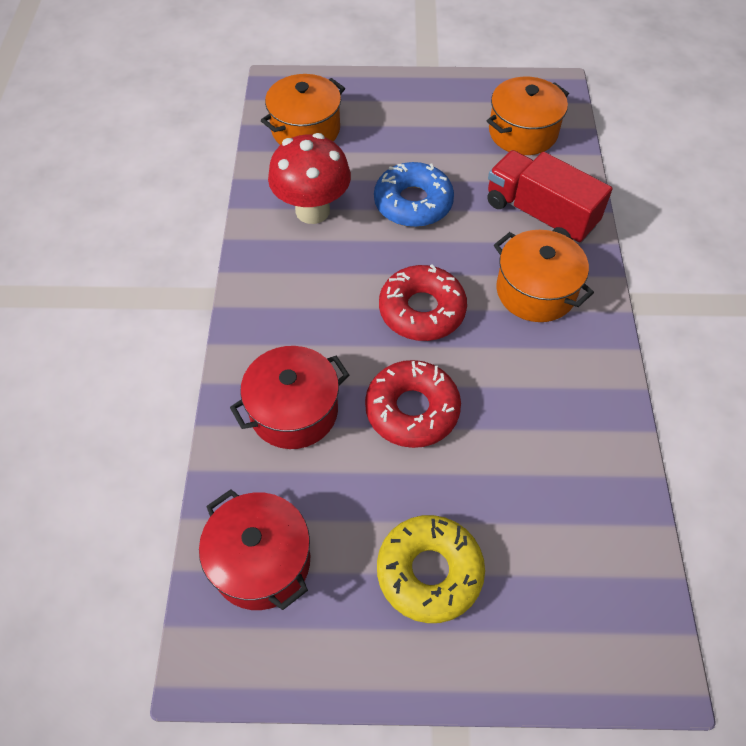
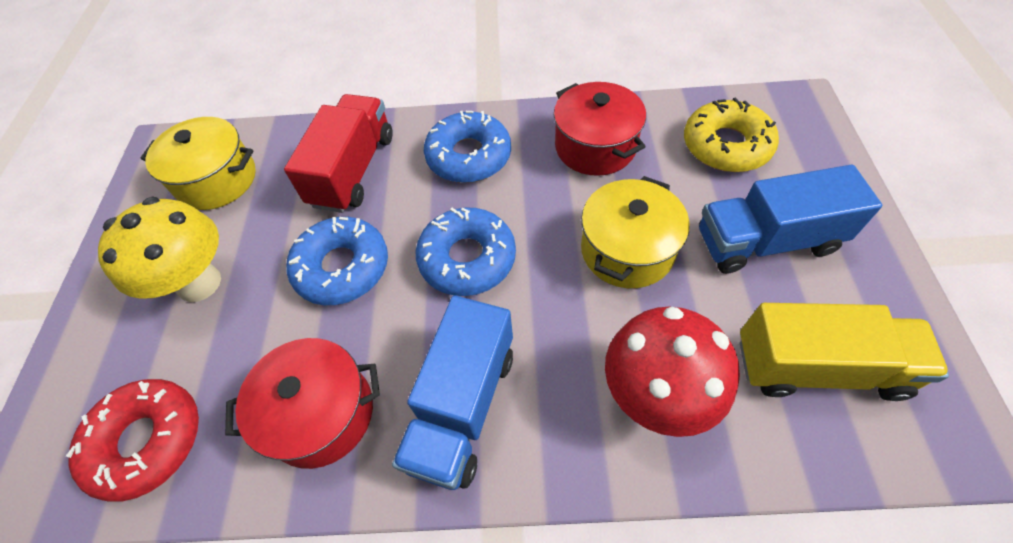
blue donut: [374,162,454,227] = 1 -> [287,217,388,305] [415,207,516,296] [424,111,511,183] = 3
blue truck: none = 0 -> [392,295,513,490] [699,165,882,274] = 2
orange pot: [261,74,345,145] [487,76,569,155] [494,230,594,322] = 3 -> none = 0
red donut: [365,360,461,448] [379,264,467,341] = 2 -> [66,379,199,502] = 1
yellow mushroom: none = 0 -> [98,197,221,302] = 1
yellow pot: none = 0 -> [140,117,256,210] [581,176,690,288] = 2
yellow truck: none = 0 -> [740,303,949,401] = 1

